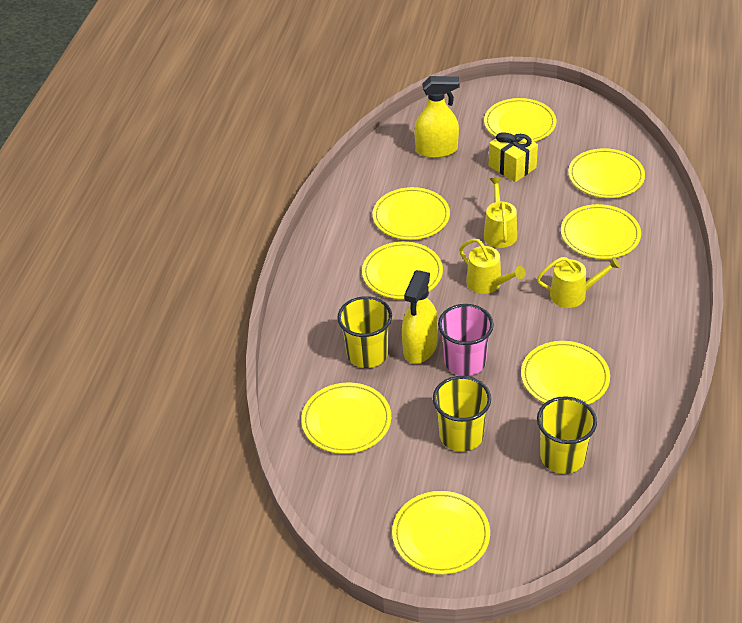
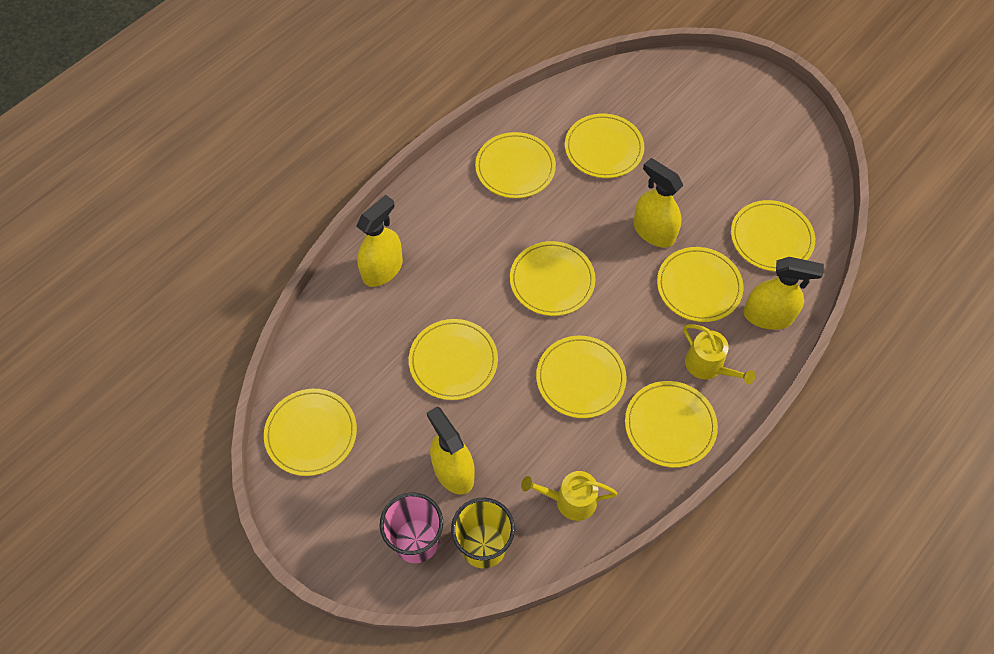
yellow cup: [337,296,392,368] [433,376,491,452] [537,396,597,474] = 3 -> [451,498,515,568] = 1
yellow gift: [489,129,538,182] = 1 -> none = 0
yellow plate: [301,382,391,454] [362,242,443,299] [373,187,450,240] [392,491,490,574] [484,98,556,142] [521,341,610,405] [561,204,641,259] [568,148,645,198] = 8 -> [264,389,357,476] [409,319,498,400] [475,132,556,198] [510,241,596,316] [536,336,627,418] [565,114,644,178] [625,381,718,468] [657,247,743,322] [731,200,815,272] = 9
yellow spray bottle: [402,270,438,364] [414,76,460,158] = 2 -> [356,195,403,287] [427,407,475,495] [634,158,683,248] [743,257,824,330] = 4
yellow watering can: [459,239,526,294] [484,177,517,248] [537,257,621,308] = 3 -> [521,471,617,521] [683,324,755,385] = 2

